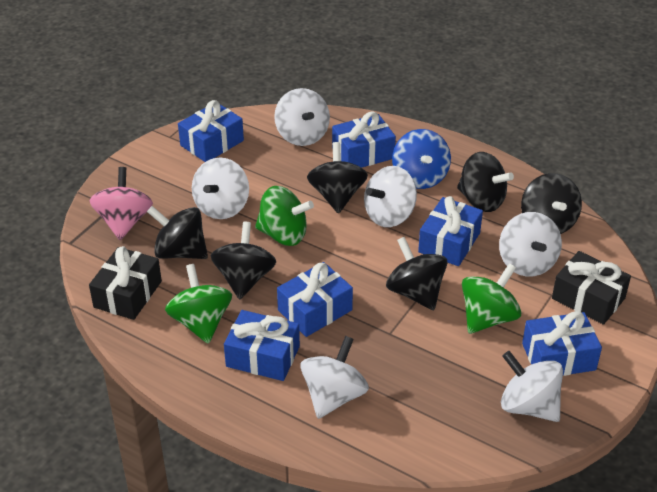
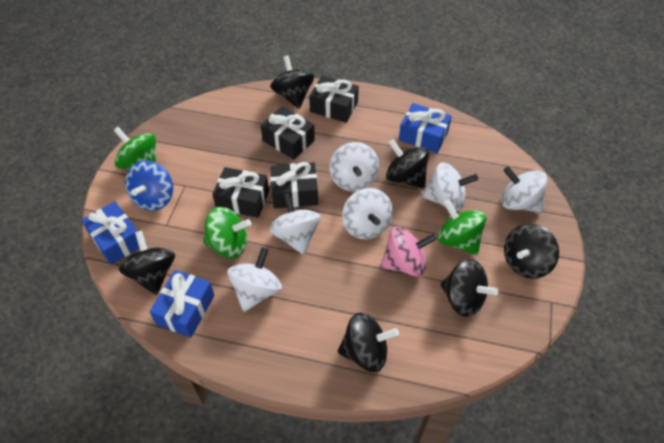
black gift: [89,246,162,320] [552,251,631,325] = 2 -> [212,167,269,218] [260,106,315,159] [270,162,318,209] [309,76,359,123] = 4
blue gift: [178,100,244,162] [224,310,300,381] [277,262,353,337] [332,111,396,168] [418,196,483,266] [522,311,602,376] = 6 -> [81,201,139,265] [150,270,215,337] [399,103,452,153] = 3

